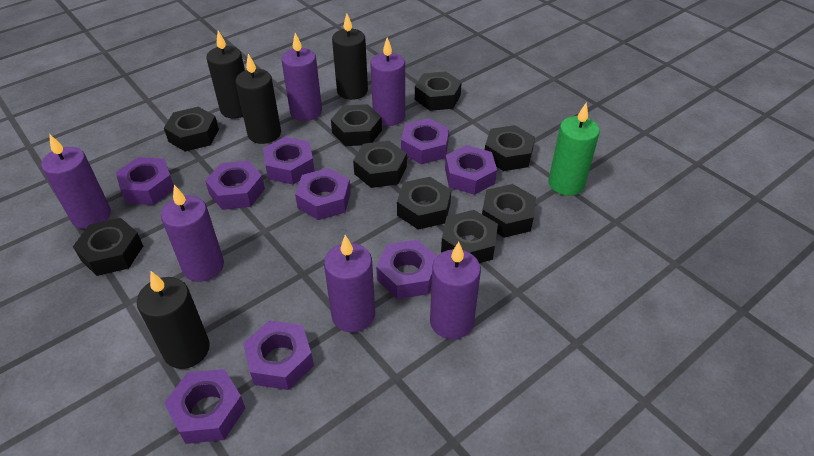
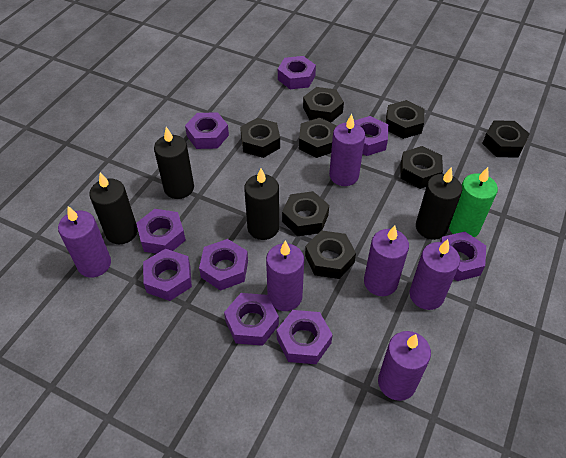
black nut: [73,218,143,276] [164,107,219,152] [331,104,382,146] [353,141,407,188] [397,177,451,230] [415,71,462,111] [441,210,498,263] [482,184,536,238] [485,125,535,171] = 9 -> [240,118,280,158] [282,191,329,236] [299,118,337,158] [303,87,344,123] [305,230,356,279] [386,100,424,139] [401,146,443,189] [482,120,530,158] = 8

